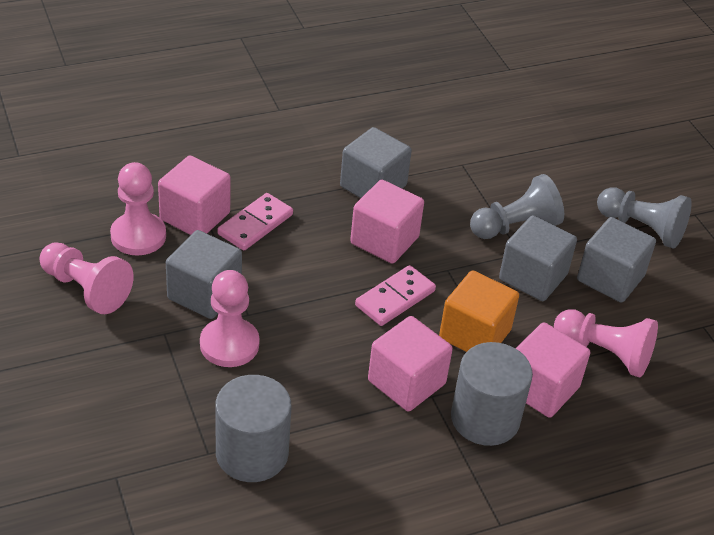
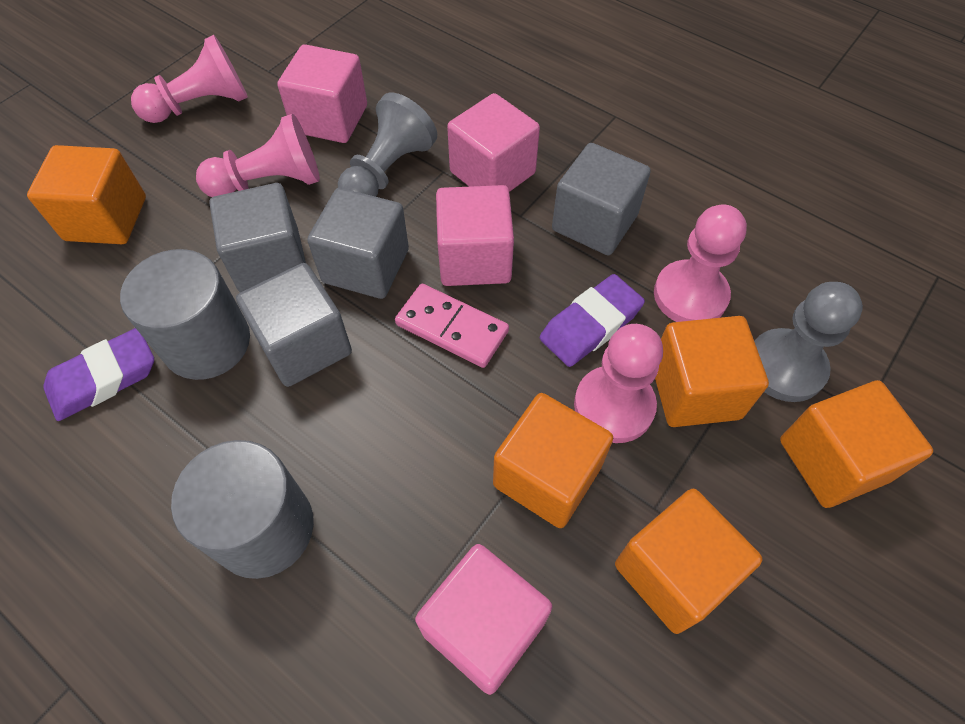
orange cube: [439,270,519,352] = 1 -> [27,145,146,244] [493,393,613,528] [615,489,762,634] [655,316,769,427] [780,380,933,508] = 5
pink domino: [217,193,293,251] [355,265,436,326] = 2 -> [395,284,509,368] = 1
purple eraser: none = 0 -> [44,328,154,421] [540,274,645,367] = 2

